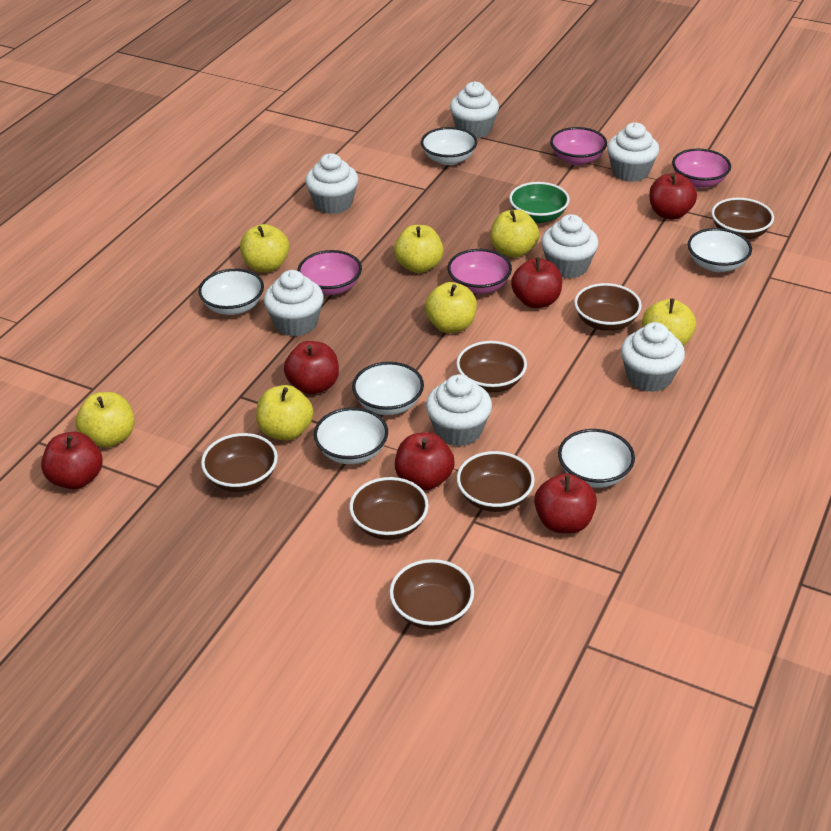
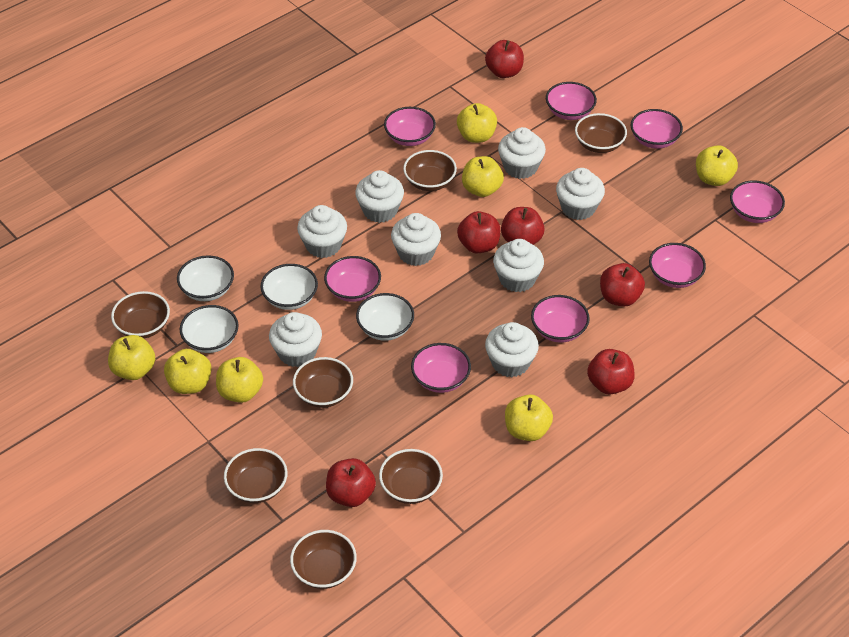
green bowl: [509,182,570,223] = 1 -> none = 0
pink bowl: [298,250,362,295] [447,249,512,294] [550,127,607,165] [672,149,731,188] = 4 -> [324,256,381,302] [384,107,436,146] [411,343,471,393] [531,295,590,343] [546,82,597,120] [631,109,683,149] [649,243,706,288] [730,180,785,223] = 8
white bowl: [198,269,264,315] [314,407,388,464] [352,362,424,415] [421,127,477,165] [558,429,635,488] [688,228,752,272] = 6 -> [177,255,234,301] [180,305,239,353] [261,264,318,310] [356,293,414,341] = 4
white cupcake: [264,270,323,336] [305,153,358,214] [426,374,492,446] [450,81,499,138] [541,214,598,279] [607,122,659,182] [621,322,685,392] = 7 -> [269,312,322,367] [297,205,347,258] [355,170,404,223] [391,213,441,266] [485,322,539,377] [493,239,544,292] [498,127,546,179] [556,168,605,220] = 8

